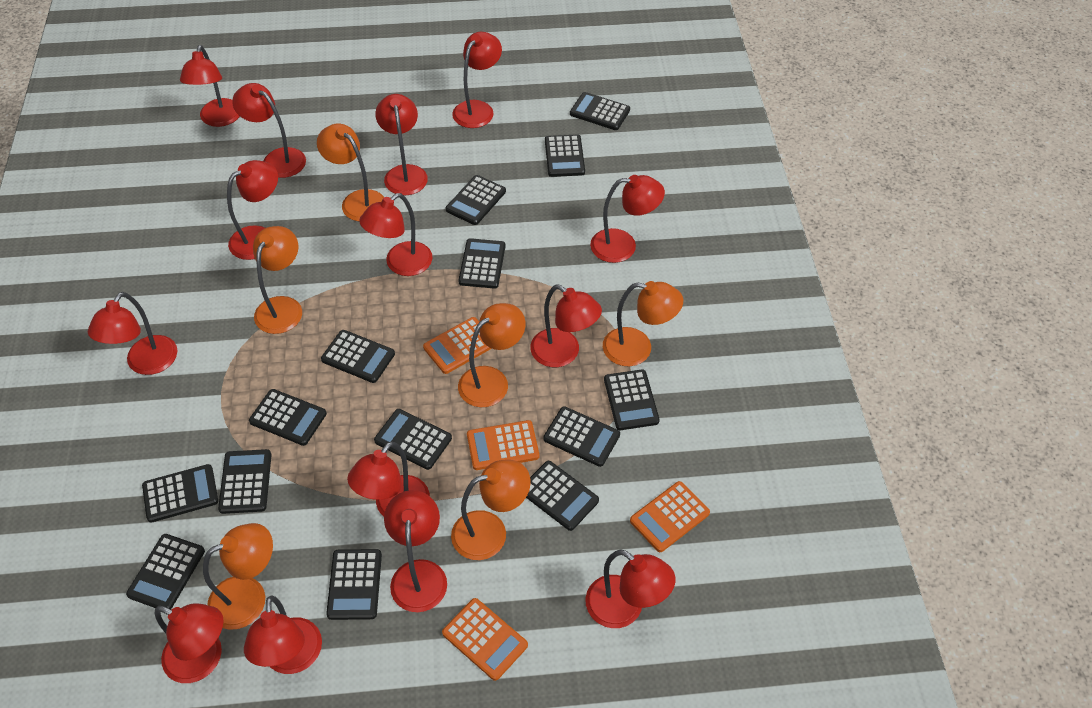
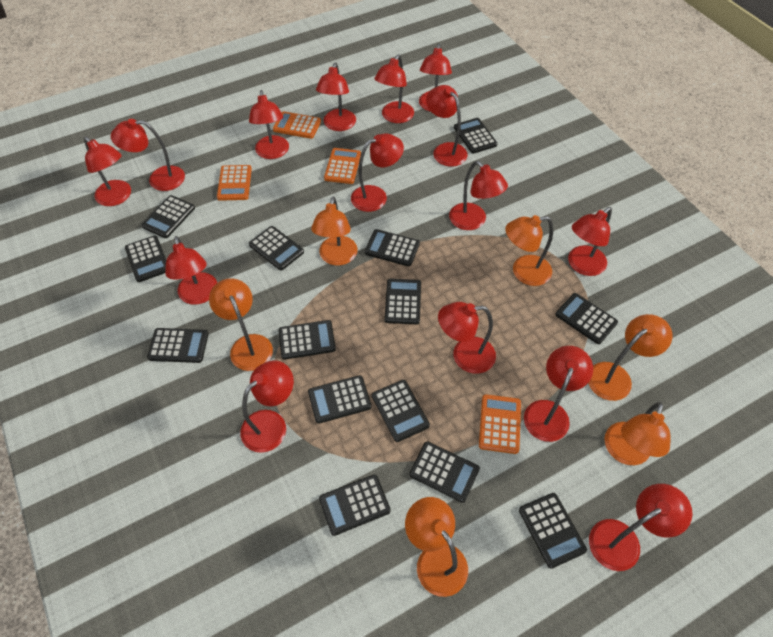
red lamp: [88,292,177,375] [155,603,224,683] [180,45,240,127] [227,160,278,260] [232,83,306,178] [244,595,322,674] [347,441,430,516] [359,193,432,276] [375,94,428,195] [384,490,447,612] [452,32,502,128] [530,285,602,367] [585,549,676,628] [590,175,665,263] = 14 -> [84,137,131,206] [111,119,185,191] [165,236,217,305] [240,360,294,453] [249,90,289,159] [316,62,356,131] [351,133,404,212] [374,55,414,123] [419,44,452,112] [426,85,468,166] [438,302,496,374] [449,161,508,230] [524,346,593,442] [568,207,612,276] [589,484,692,571] = 15

